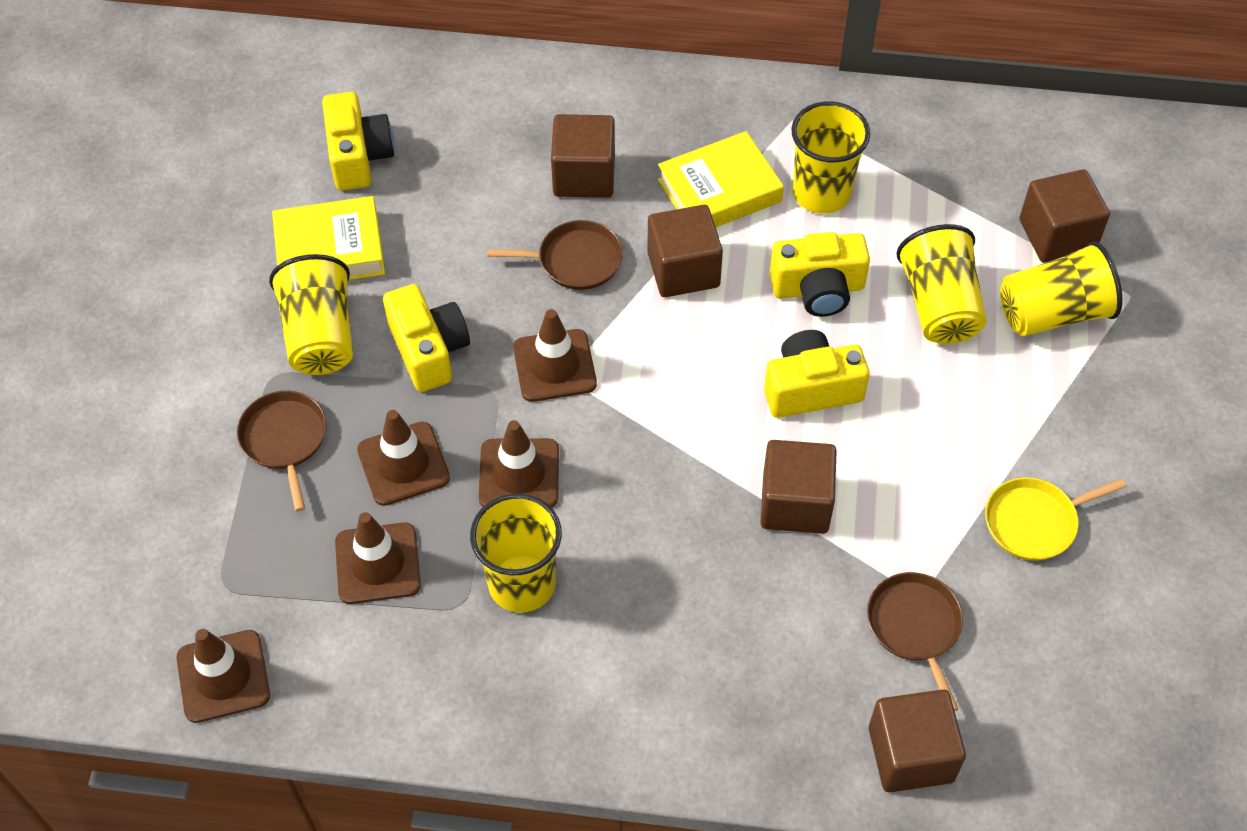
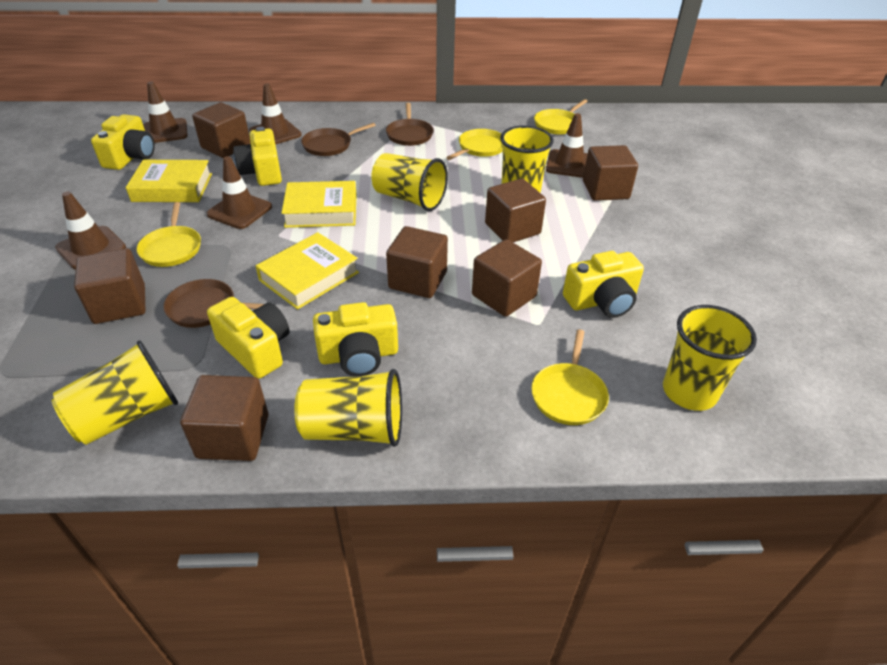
brown cube: [551,114,615,198] [647,205,723,297] [760,440,837,534] [869,689,966,793] [1019,169,1110,263] = 5 -> [74,248,145,324] [180,375,268,461] [192,102,251,158] [386,226,448,298] [472,239,542,317] [485,179,546,242] [583,145,638,201] = 7
yellow book: [272,196,385,280] [658,131,784,227] = 2 -> [126,160,212,202] [256,232,359,310] [281,181,357,228] = 3
yellow camera: [322,92,394,191] [383,284,470,392] [764,330,870,418] [770,232,870,317] = 4 -> [91,114,155,170] [207,297,290,379] [233,127,282,186] [313,302,398,376] [563,251,644,318] = 5
yellow pan: [985,477,1126,561] = 1 -> [136,202,201,267] [446,129,503,160] [531,329,609,425] [534,99,588,135] = 4

